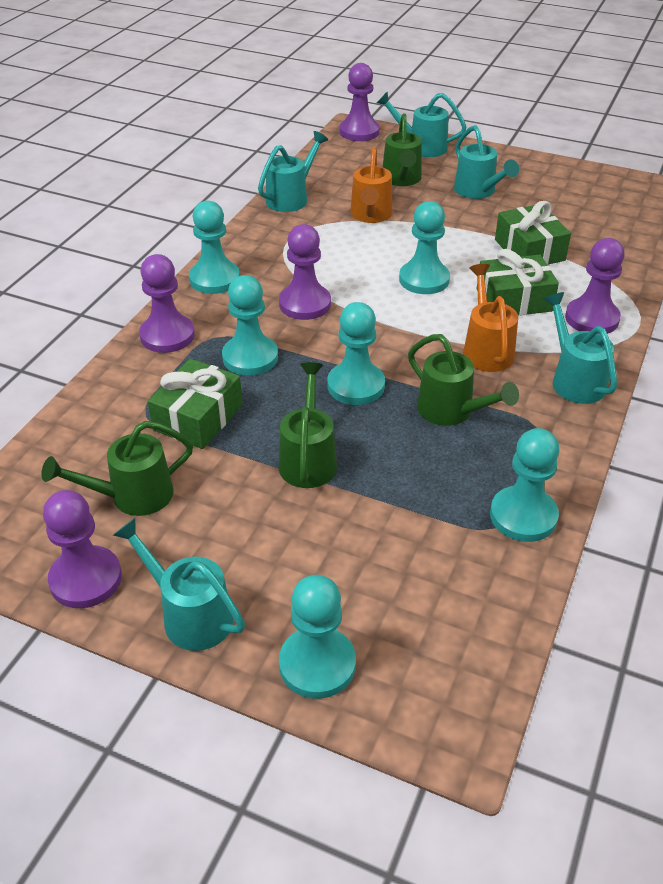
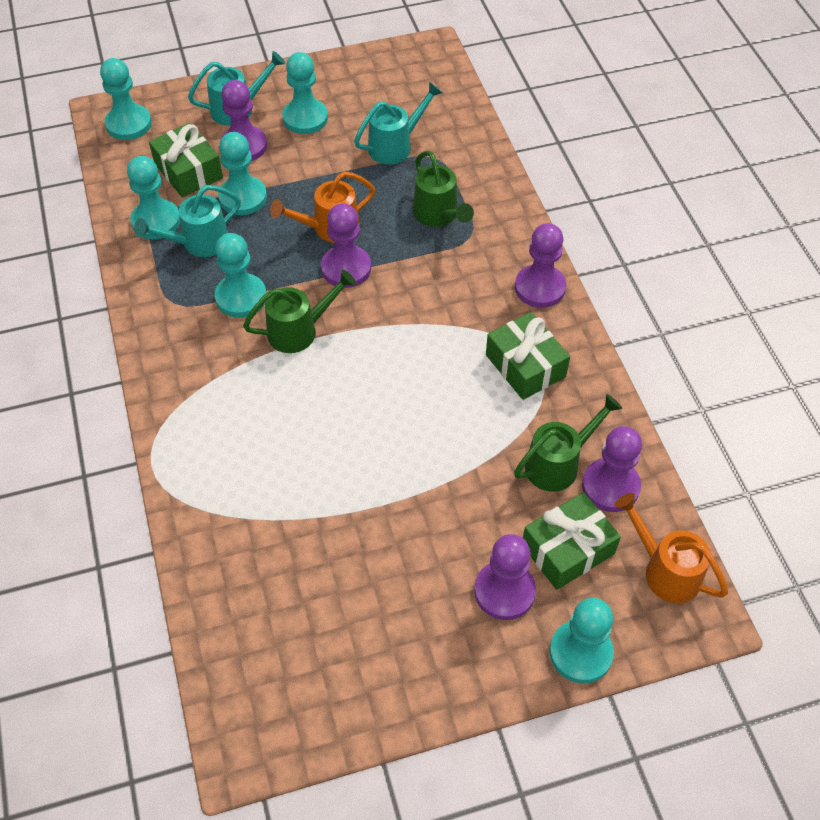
green watering can: [41,421,193,516] [279,362,337,488] [383,113,422,186] [408,334,519,426] = 4 -> [243,270,356,353] [413,151,474,227] [514,394,623,492] = 3
turquoise watering can: [113,518,245,651] [258,131,328,212] [377,92,467,157] [454,125,519,199] [544,292,617,404] = 5 -> [134,185,241,257] [188,51,286,126] [354,82,443,164] = 3

